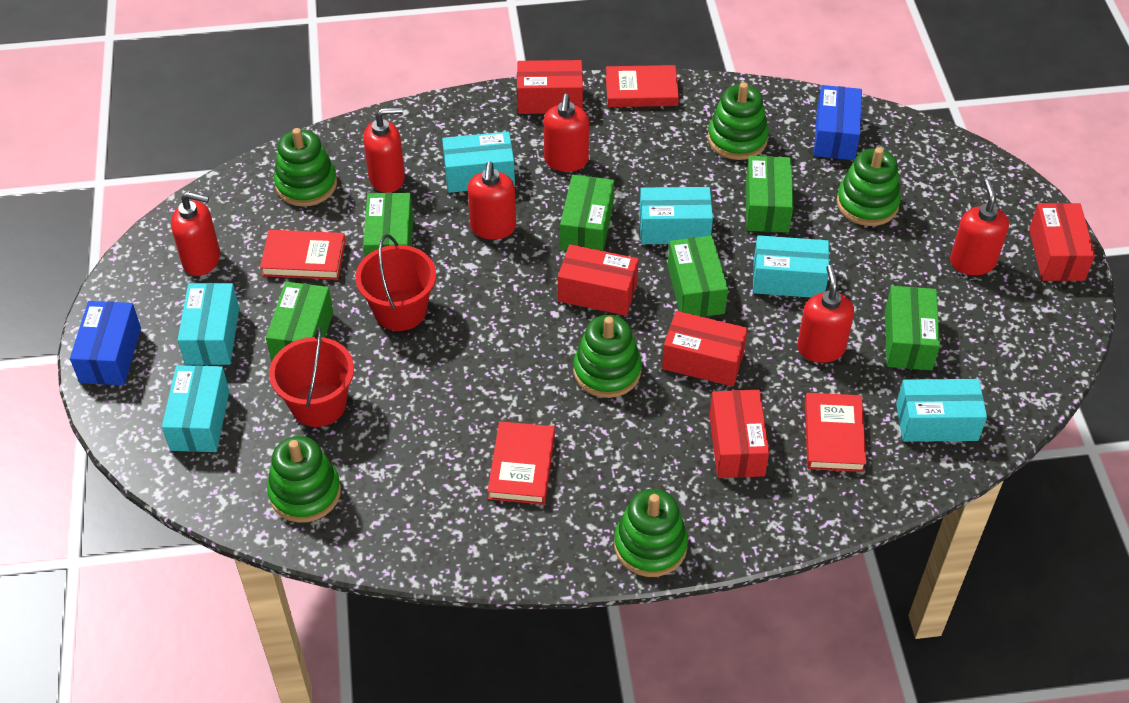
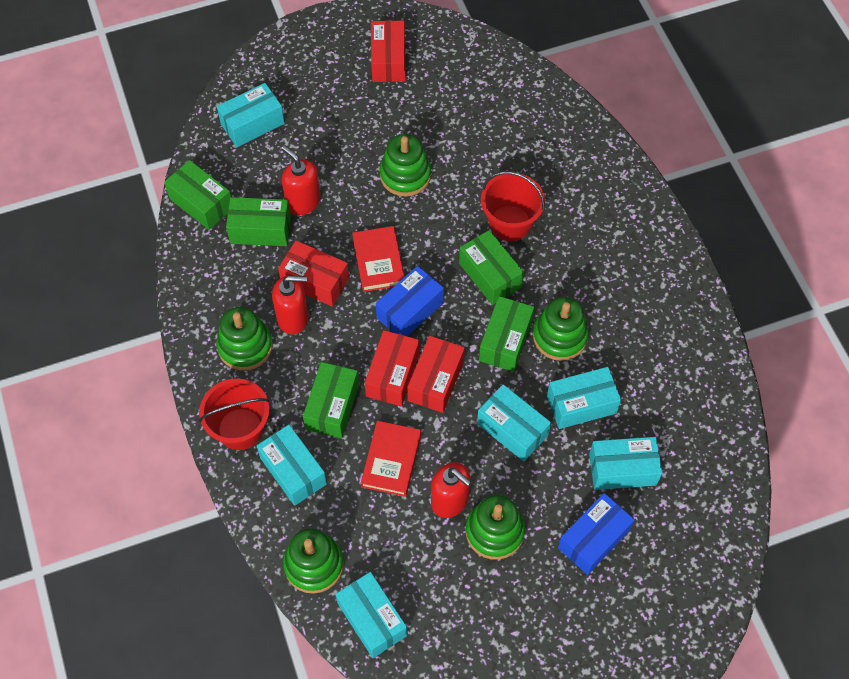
green box: [266,282,333,362] [363,193,413,257] [560,175,614,251] [668,236,728,317] [746,156,793,233] [885,286,940,370] = 6 -> [164,160,231,230] [226,197,291,246] [303,362,359,439] [459,230,524,305] [479,296,534,372] = 5
green stacking toy: [267,436,341,523] [274,128,337,207] [573,315,642,398] [614,489,688,577] [708,82,769,160] [837,147,901,226] = 6 -> [216,307,273,371] [283,529,344,594] [380,134,431,197] [466,495,525,560] [533,297,589,361] = 5
red book: [260,230,346,280] [488,421,555,505] [606,65,679,107] [805,393,866,472] = 4 -> [352,226,405,292] [361,421,421,497] = 2
red box: [517,60,583,114] [558,244,639,316] [662,311,748,387] [709,390,769,478] [1029,203,1095,281] = 5 -> [278,241,349,306] [365,330,419,406] [371,20,406,82] [407,336,465,413] = 4
red soap dispenser: [171,192,220,276] [363,107,405,193] [468,162,516,240] [544,94,589,172] [797,265,854,363] [950,179,1009,275] = 6 -> [272,276,309,334] [281,146,321,215] [431,462,471,518] = 3

